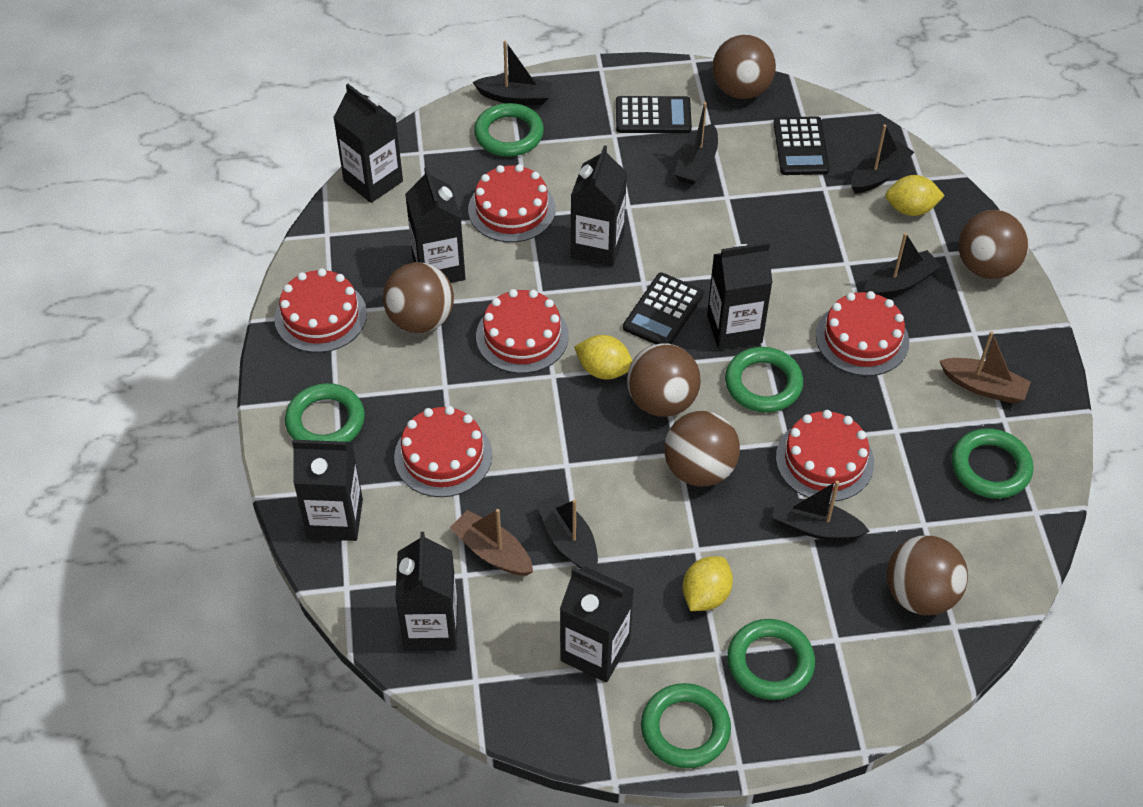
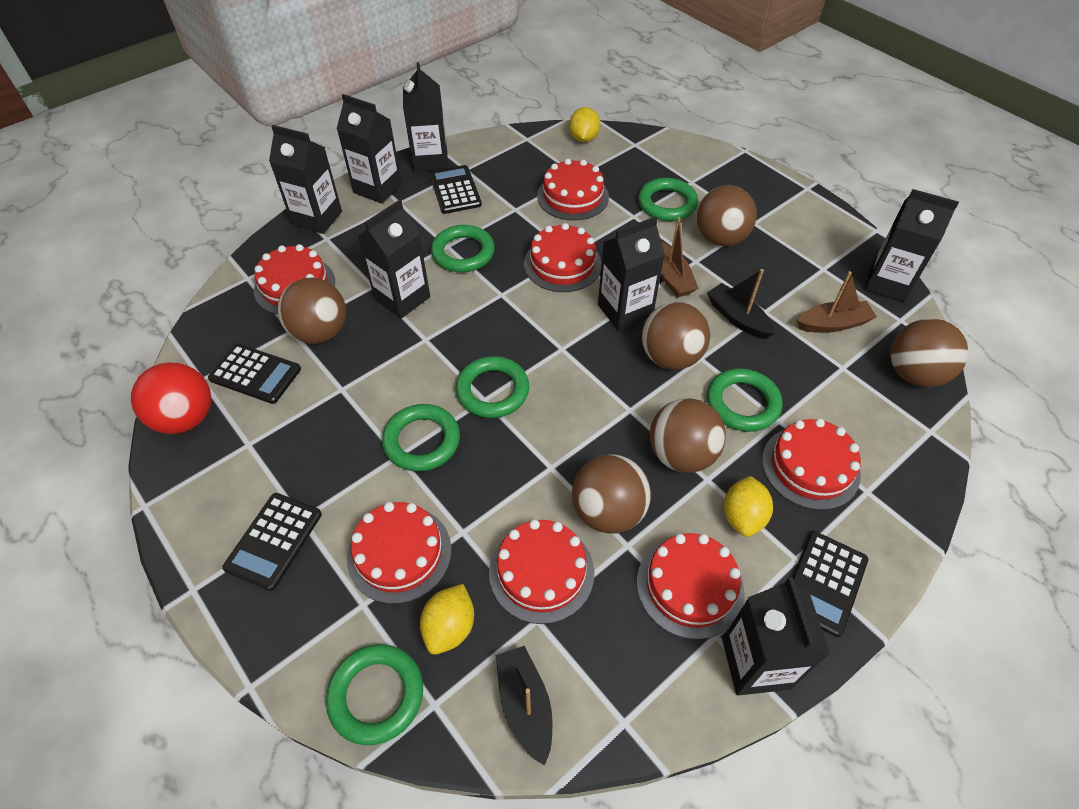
black boat: [473,41,552,105] [536,493,598,571] [674,102,718,185] [772,481,870,541] [851,124,914,194] [864,233,941,297] = 6 -> [495,646,552,766] [707,269,775,339] = 2
black calculator: [616,96,692,133] [623,272,704,344] [773,116,830,175] = 3 -> [208,344,301,404] [222,493,322,591] [429,165,482,214] [792,531,868,637] = 4
red ball: none = 0 -> [131,362,211,434] = 1
red cake: [274,268,367,353] [394,406,492,497] [468,164,556,242] [476,289,569,374] [776,410,874,502] [816,291,909,376] = 6 -> [254,244,335,315] [347,502,452,604] [489,519,594,624] [524,223,602,292] [537,159,609,221] [637,533,744,640] [762,418,861,510] = 7

